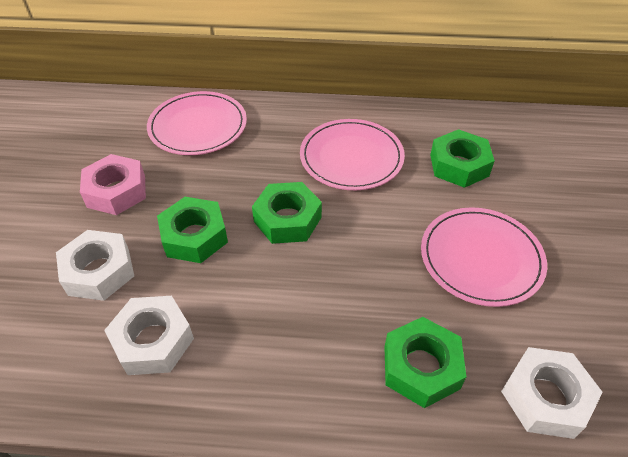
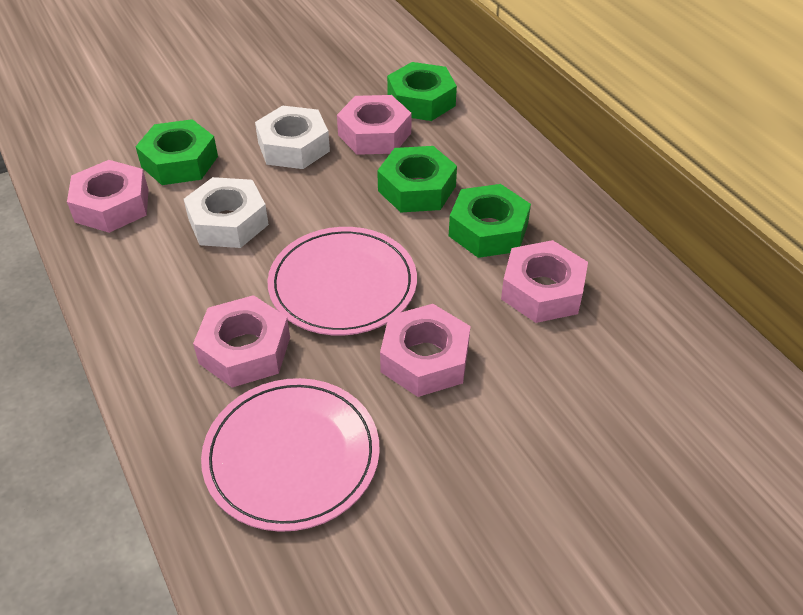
pink nut: [80,154,146,215] = 1 -> [67,160,149,233] [193,295,290,387] [337,95,412,155] [380,304,470,397] [501,240,588,323] = 5
pink plate: [147,91,247,155] [300,119,405,190] [421,207,547,307] = 3 -> [201,378,380,532] [267,227,417,336] = 2
white nut: [56,230,134,301] [104,296,194,375] [501,347,603,439] = 3 -> [184,177,269,248] [255,105,330,169] = 2

